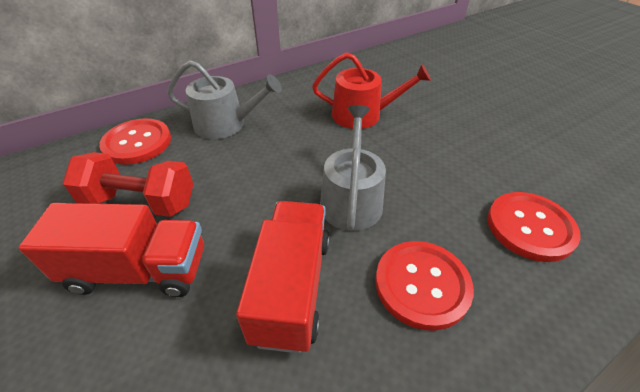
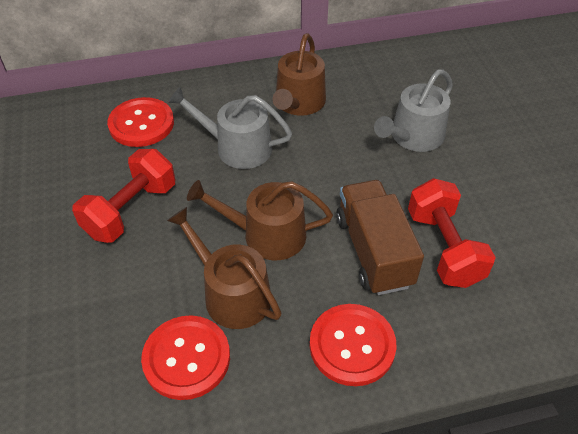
brown truck: none = 0 -> [336,180,424,295] = 1
brown watering can: none = 0 -> [167,207,282,329] [187,180,333,260] [273,33,326,116] = 3
red dumbbell: [63,152,193,217] = 1 -> [72,149,175,243] [408,178,496,288] = 2
red truck: [18,203,204,297] [236,201,330,353] = 2 -> none = 0
red watering can: [312,52,431,129] = 1 -> none = 0

